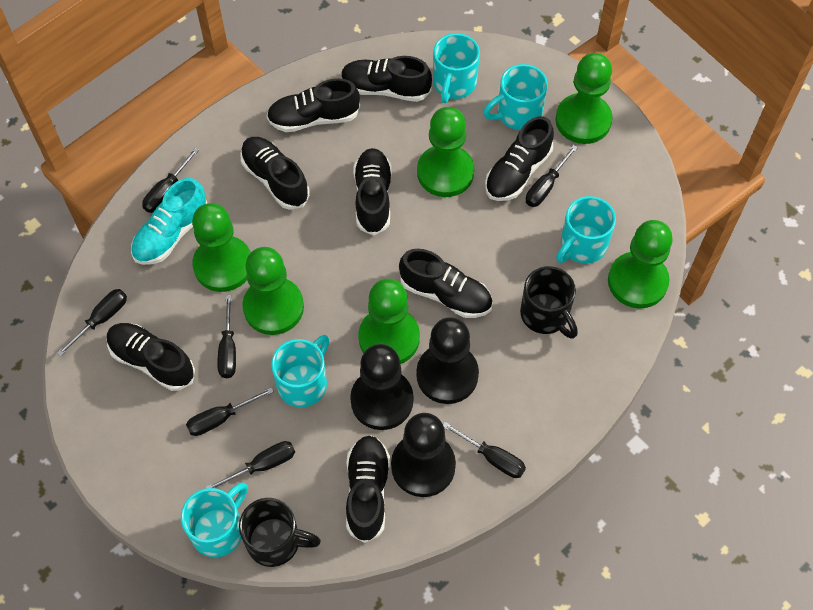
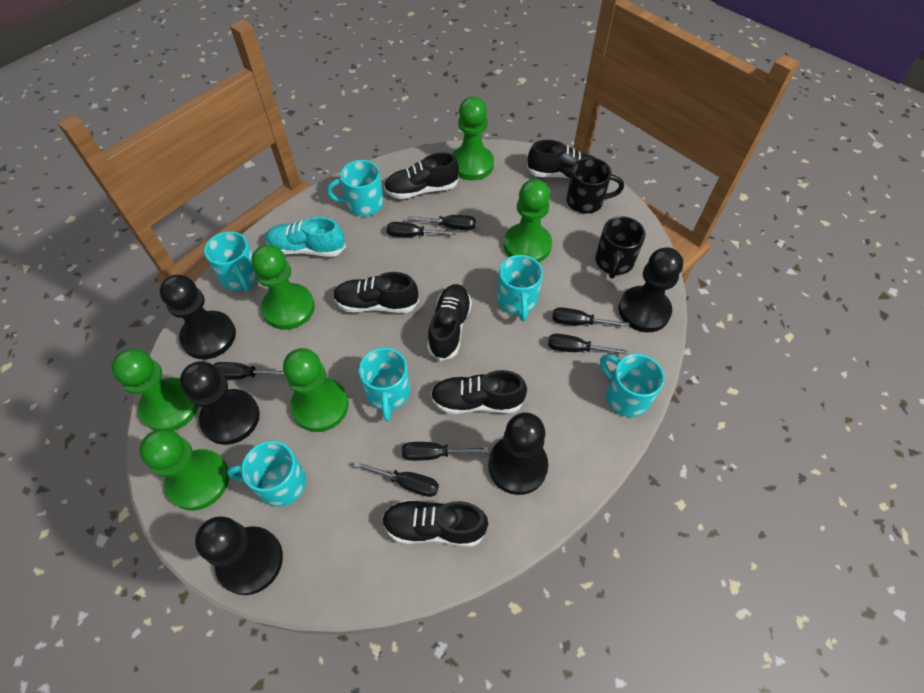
black pawn: [350,344,413,430] [391,413,456,497] [416,317,479,404] = 3 -> [160,275,236,359] [180,361,260,445] [195,517,283,595] [488,412,548,495] [619,247,683,332] = 5
black shoe: [107,323,195,391] [240,137,310,210] [266,78,360,132] [341,56,432,102] [346,436,390,543] [353,148,392,236] [399,249,492,318] [485,116,553,201] = 8 -> [333,272,419,313] [382,500,488,547] [384,152,459,199] [427,284,472,361] [431,370,527,414] [527,140,595,179] = 6
turquoise mug: [181,482,248,557] [271,335,329,407] [433,33,480,103] [483,64,548,130] [556,196,616,263] = 5 -> [204,231,257,292] [227,441,306,507] [327,160,384,216] [359,348,410,421] [497,255,543,321] [600,354,665,417] = 6

